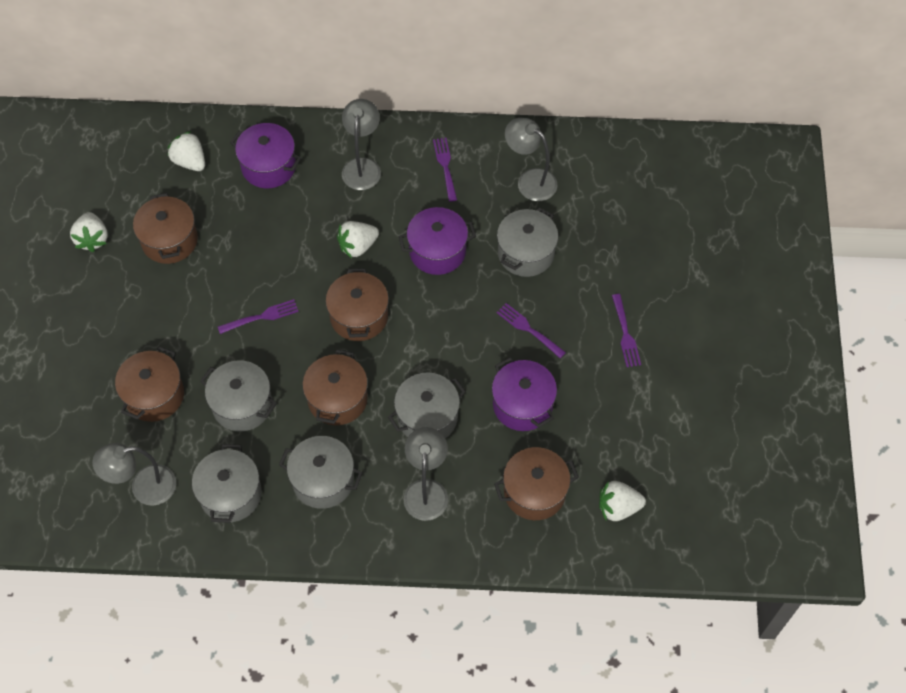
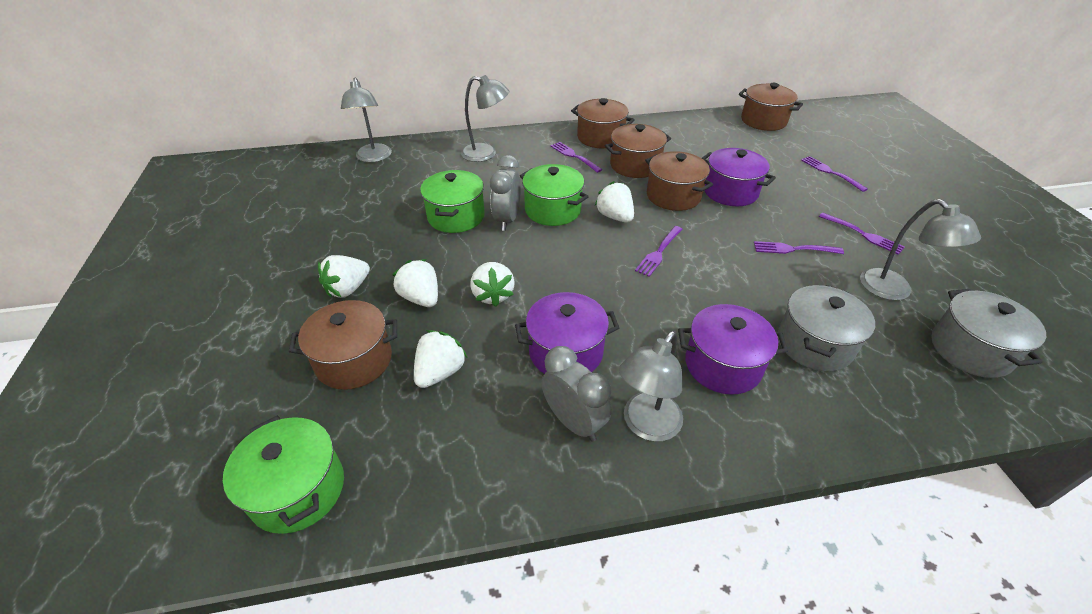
green pot: none = 0 -> [223,416,344,534] [420,170,485,233] [520,164,589,226] = 3
grey clock: none = 0 -> [490,155,521,231] [542,346,611,442] = 2
grey pot: [192,444,262,523] [200,360,277,432] [279,436,363,509] [388,373,466,438] [497,207,558,277] = 5 -> [778,285,875,371] [931,289,1046,378] = 2
purple fork: [218,299,299,334] [433,138,457,202] [496,303,566,358] [612,294,641,367] = 4 -> [550,142,602,173] [635,226,683,277] [754,241,844,254] [801,156,868,192] [819,212,905,255] = 5
white strawberry: [70,212,108,252] [167,131,205,171] [337,221,379,258] [599,481,646,521] = 4 -> [318,255,370,298] [392,259,438,307] [414,330,467,388] [470,262,515,307] [595,181,634,223] = 5

